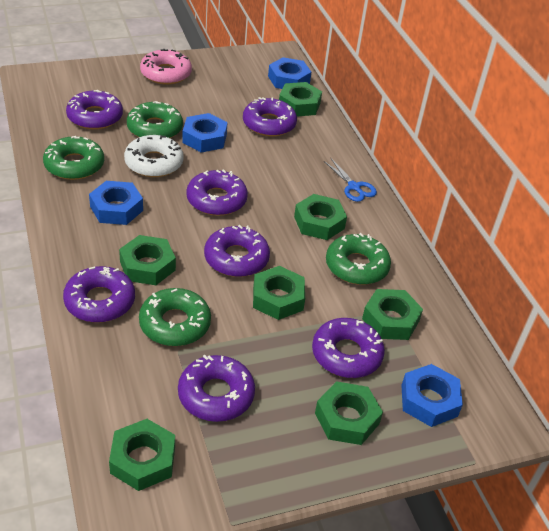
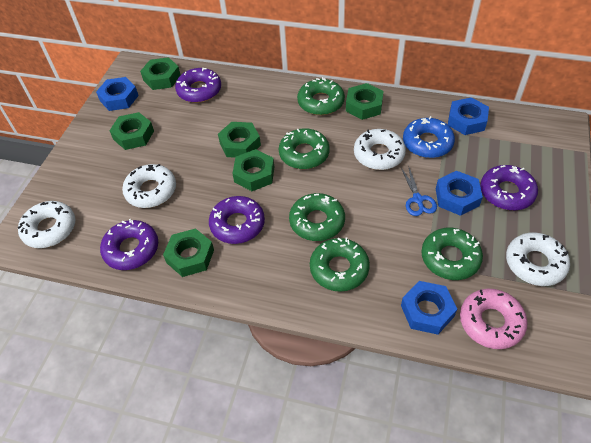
blue donut: none = 0 -> [403,116,455,158] = 1
green donut: [43,136,104,180] [127,101,183,138] [139,288,211,346] [326,233,391,285] = 4 -> [279,128,330,169] [289,193,345,241] [297,77,345,115] [310,238,370,292] [421,228,483,280] = 5
green nut: [109,419,175,491] [119,235,176,285] [253,266,305,320] [279,82,322,117] [294,194,347,240] [315,381,383,445] [362,289,423,340] = 7 -> [110,112,154,150] [140,57,181,90] [163,228,214,277] [218,122,261,158] [232,149,274,191] [346,83,383,120] = 6
purple donut: [63,266,135,323] [66,90,123,129] [178,355,255,422] [186,169,248,216] [204,225,270,277] [243,97,297,137] [312,318,385,378] = 7 -> [100,219,158,270] [175,68,221,103] [209,196,265,244] [480,165,538,210] = 4
white donut: [124,135,184,177] = 1 -> [18,201,76,248] [122,164,176,208] [354,129,406,170] [506,232,570,286] = 4

